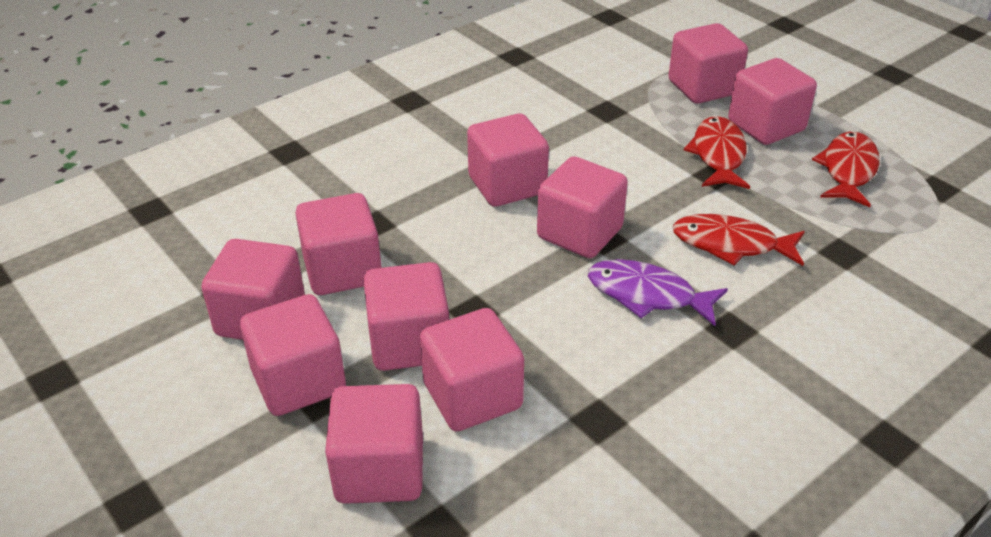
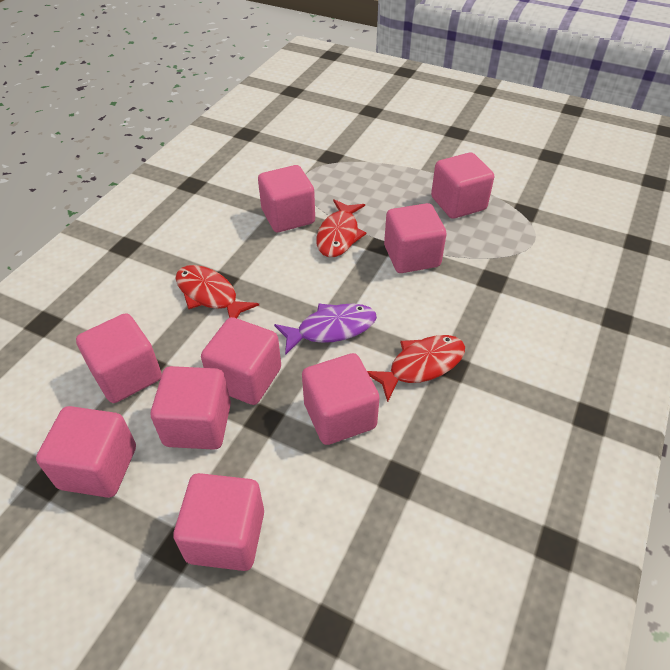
pink cube: [201,239,305,340] [240,294,346,416] [295,193,382,295] [325,384,423,504] [363,262,449,371] [420,308,524,432] [467,113,549,207] [537,156,628,258] [669,23,748,104] [728,58,817,145] = 10 -> [36,406,136,498] [76,313,162,403] [151,366,231,450] [173,473,264,571] [201,317,281,405] [258,165,315,232] [302,353,380,445] [384,203,447,273] [431,152,494,219] = 9

